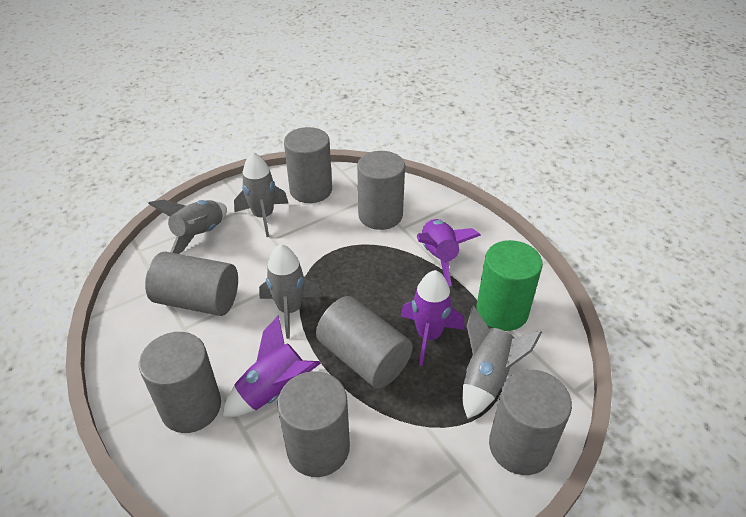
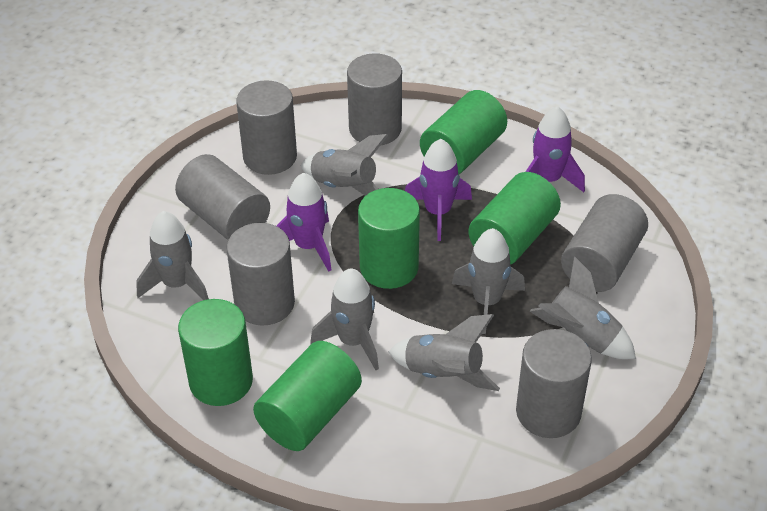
green cylinder: [476,240,543,331] = 1 -> [178,299,253,406] [253,341,362,451] [358,188,420,289] [420,90,507,175] [468,172,561,265] = 5
grey cylinder: [139,332,221,433] [145,251,238,316] [277,371,350,477] [284,127,332,203] [316,296,413,389] [357,151,405,230] [489,370,572,475] = 7 -> [175,154,270,240] [227,223,295,326] [236,80,297,175] [347,53,402,145] [516,329,592,438] [561,194,648,292] = 6
grey rocket: [148,200,227,254] [234,152,288,237] [259,244,322,339] [463,306,542,419] = 4 -> [136,211,209,300] [301,134,388,196] [310,268,379,370] [388,314,500,391] [452,228,525,334] [530,256,636,359] = 6

